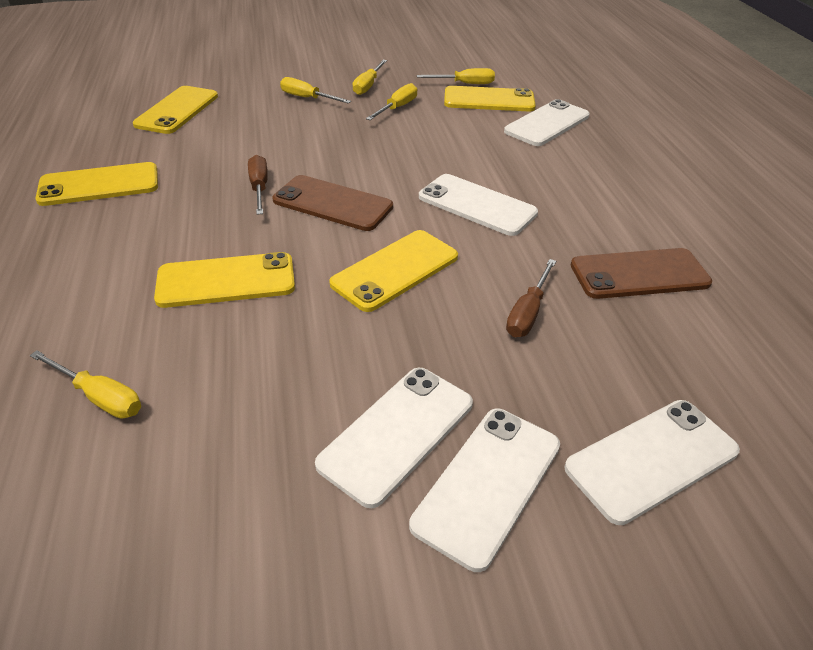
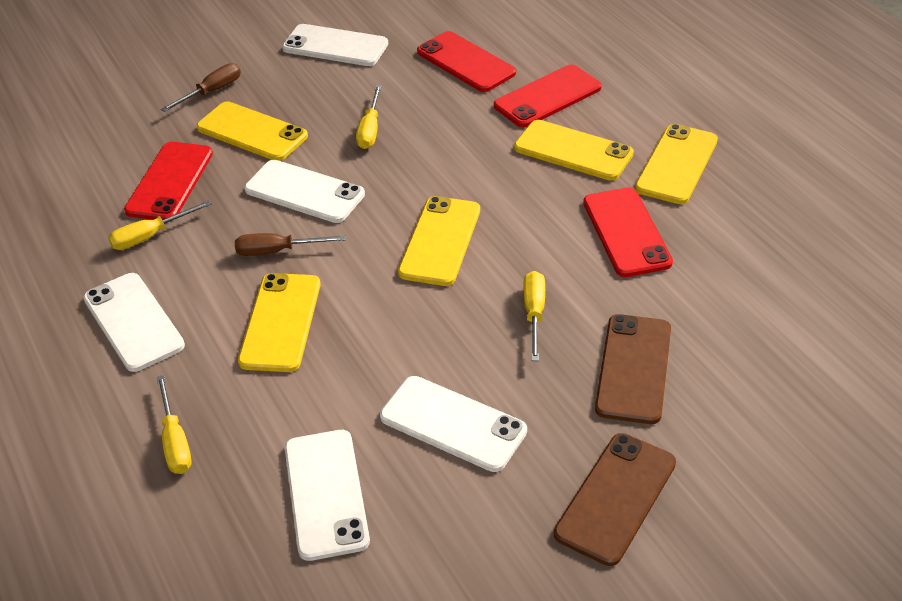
red phone: none = 0 -> [124,142,213,220] [417,31,516,92] [494,64,602,127] [583,188,673,277] = 4
yellow screwdriver: [30,350,141,419] [280,77,351,104] [352,60,387,95] [366,83,417,120] [417,68,495,84] = 5 -> [108,200,212,250] [157,375,192,474] [356,85,382,149] [523,271,545,361] = 4

